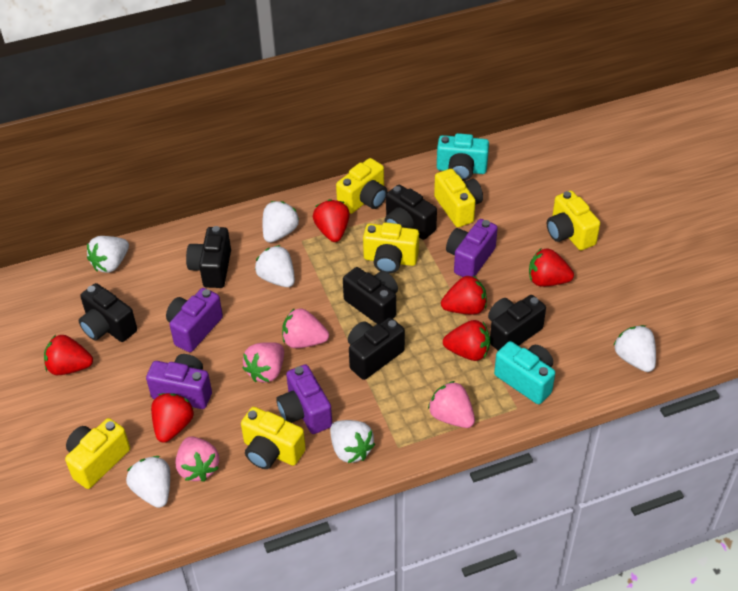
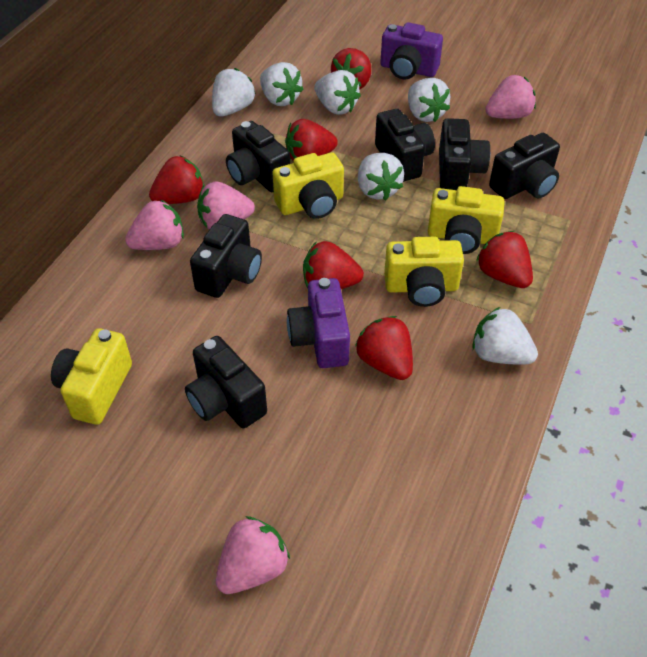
purple camera: [146,354,212,409] [166,288,223,352] [276,364,332,434] [446,219,498,277] = 4 -> [287,278,350,368] [380,22,443,80] = 2
turquoise camera: [437,133,489,181] [494,341,555,404] = 2 -> none = 0
yellow camera: [65,418,130,489] [241,407,306,469] [336,158,388,214] [363,222,419,273] [434,169,483,227] [547,191,600,250] = 6 -> [51,328,132,425] [272,152,344,219] [384,237,464,307] [428,186,505,254] = 4

